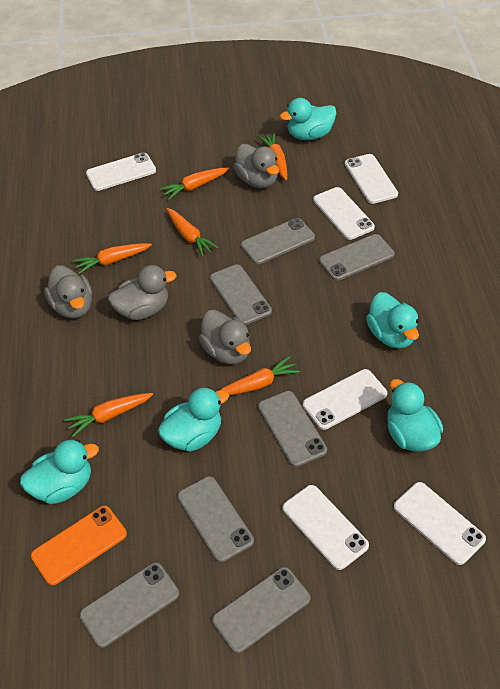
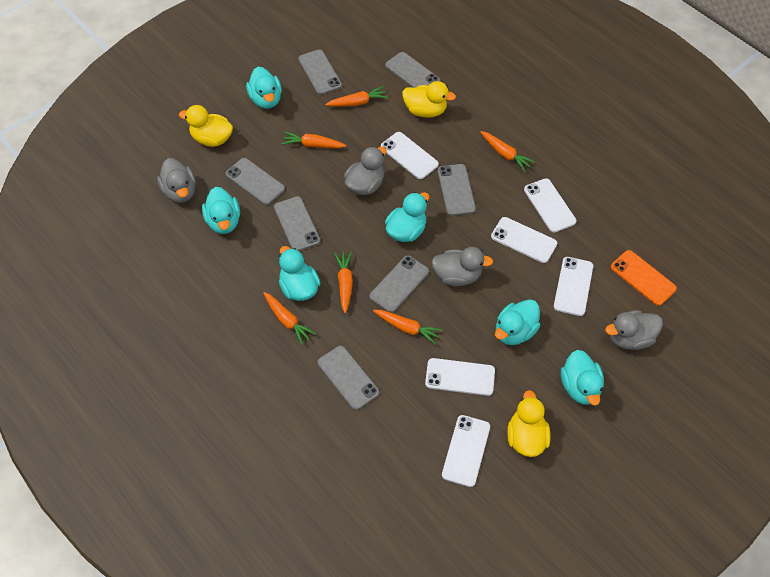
turquoise duck: [20,440,99,504] [158,387,229,452] [280,98,337,140] [366,292,419,349] [387,379,443,452] = 5 -> [202,187,240,234] [246,67,282,109] [279,246,321,301] [385,192,429,242] [495,299,540,345] [561,350,604,406] = 6
yellow duck: none = 0 -> [179,105,233,147] [402,81,456,118] [507,390,550,457] = 3

